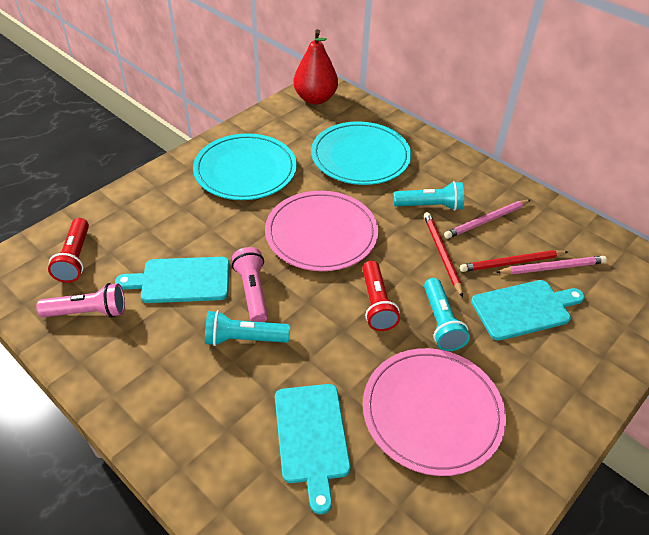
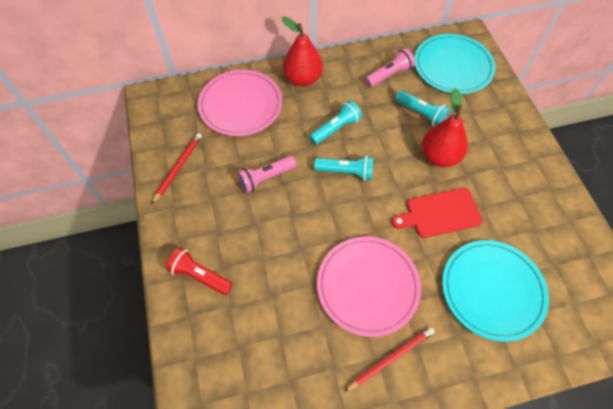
pink pencil: [444,200,530,239] [496,256,607,275] = 2 -> none = 0
red cutting board: none = 0 -> [392,188,483,238] = 1
red flashlight: [48,218,89,283] [362,260,400,331] = 2 -> [166,248,233,295] = 1
red pear: [293,29,338,105] = 1 -> [282,16,323,87] [422,88,468,167] = 2
turquoise cutting board: [115,257,229,303] [275,384,351,514] [471,280,585,341] = 3 -> none = 0

